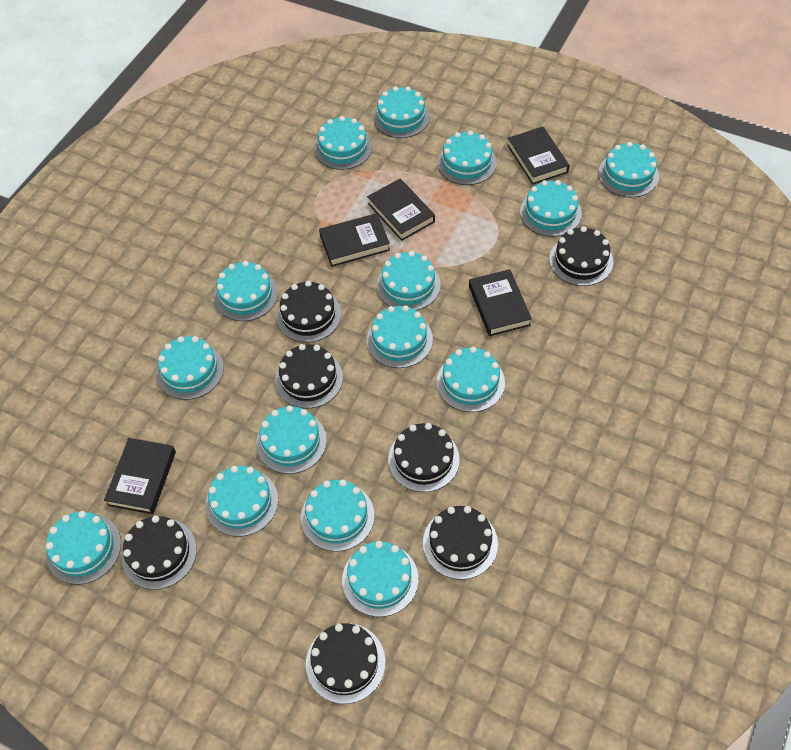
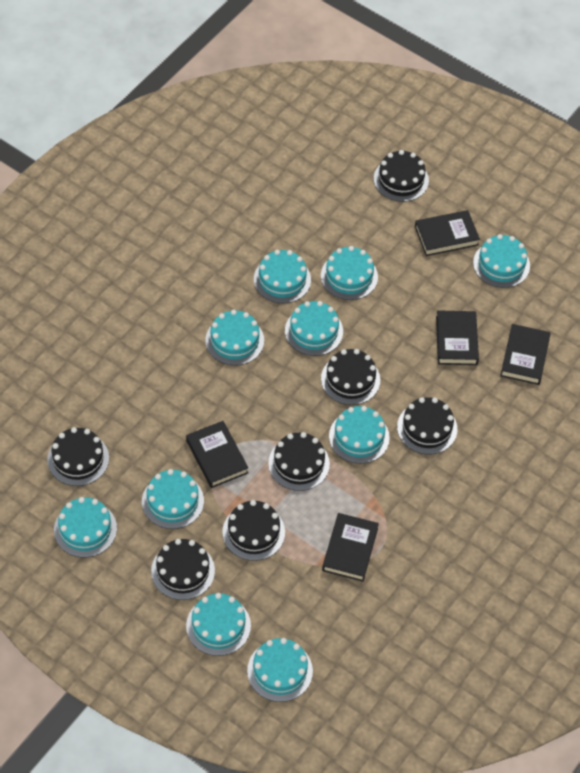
turquoise cake: [46,511,121,585] [156,336,224,400] [206,466,278,537] [214,261,278,321] [256,405,327,474] [301,479,375,552] [314,116,372,170] [342,541,418,617] [367,305,433,368] [373,86,430,138] [377,251,441,310] [437,347,505,412] [438,131,497,185] [520,180,582,237] [598,142,659,198] = 15 -> [54,497,117,558] [142,469,204,529] [186,593,251,656] [205,309,264,366] [247,638,313,702] [254,250,311,303] [285,301,343,356] [321,246,378,300] [329,406,390,464] [473,234,530,288] = 10

